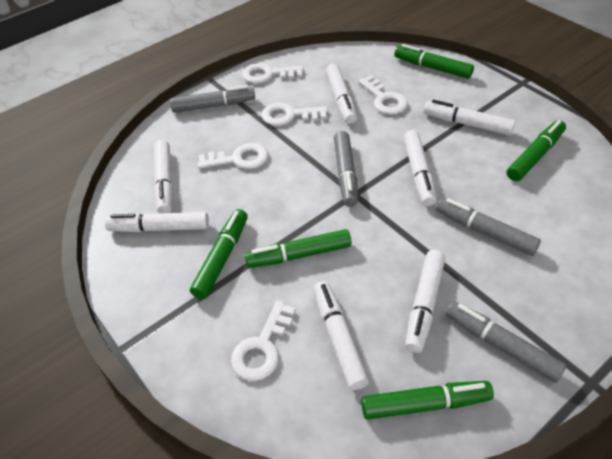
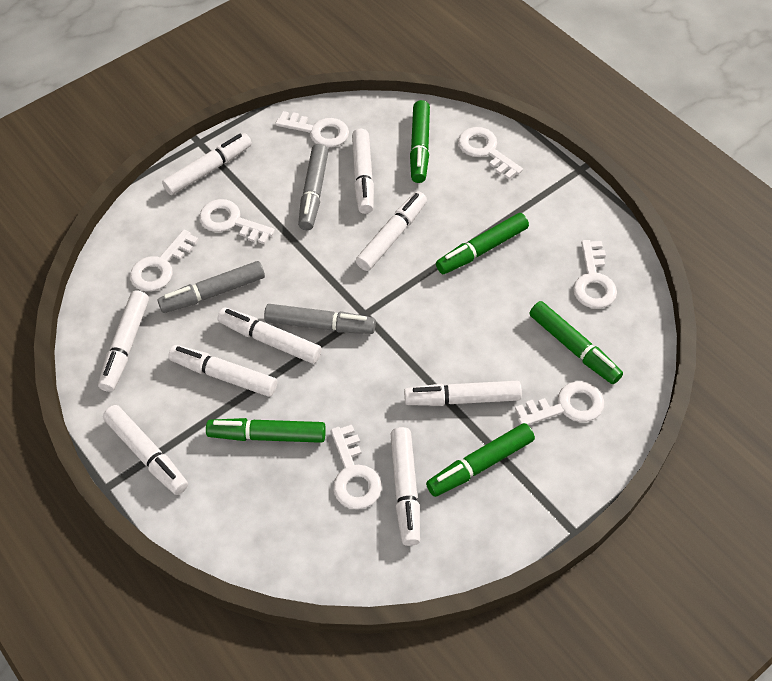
grey marker: [170,85,255,113] [334,131,358,207] [436,198,541,256] [446,301,567,383] = 4 -> [157,261,265,313] [264,304,376,334] [298,144,328,230] = 3
white key: [198,143,268,169] [231,301,296,381] [242,63,304,84] [262,103,328,126] [358,75,408,115] = 5 -> [130,230,199,291] [199,199,275,244] [275,111,349,148] [331,425,382,509] [458,127,523,180] [515,381,604,425] [573,240,617,309] = 7
white marker: [105,212,209,232] [154,140,173,213] [313,281,369,390] [326,64,357,124] [403,130,437,206] [405,250,445,353] [424,100,515,135] = 7 -> [98,291,149,392] [103,405,188,495] [162,133,252,195] [168,345,277,397] [218,308,322,364] [352,129,374,214] [356,191,427,271] [391,427,420,546] [404,381,522,406] = 9

